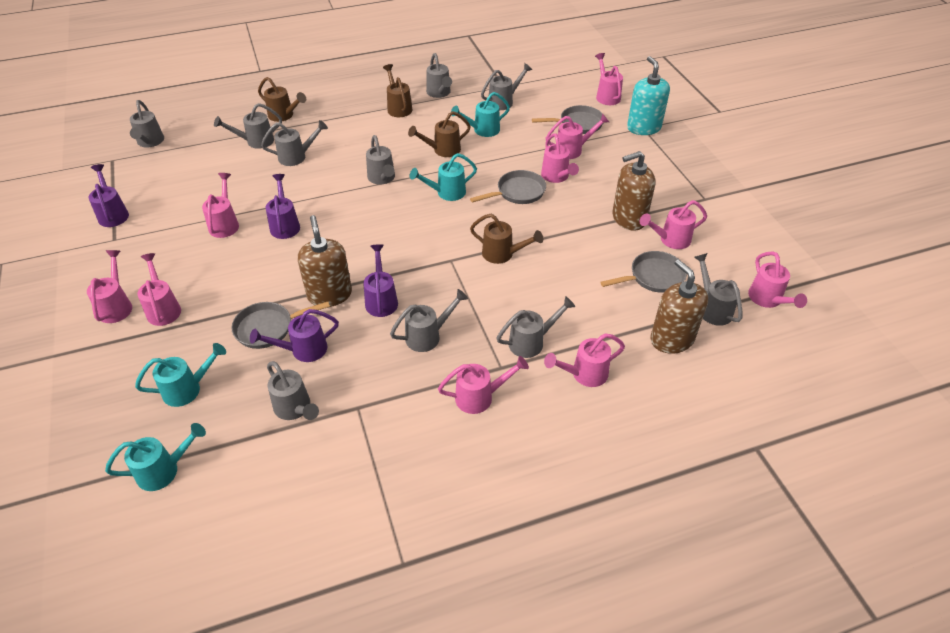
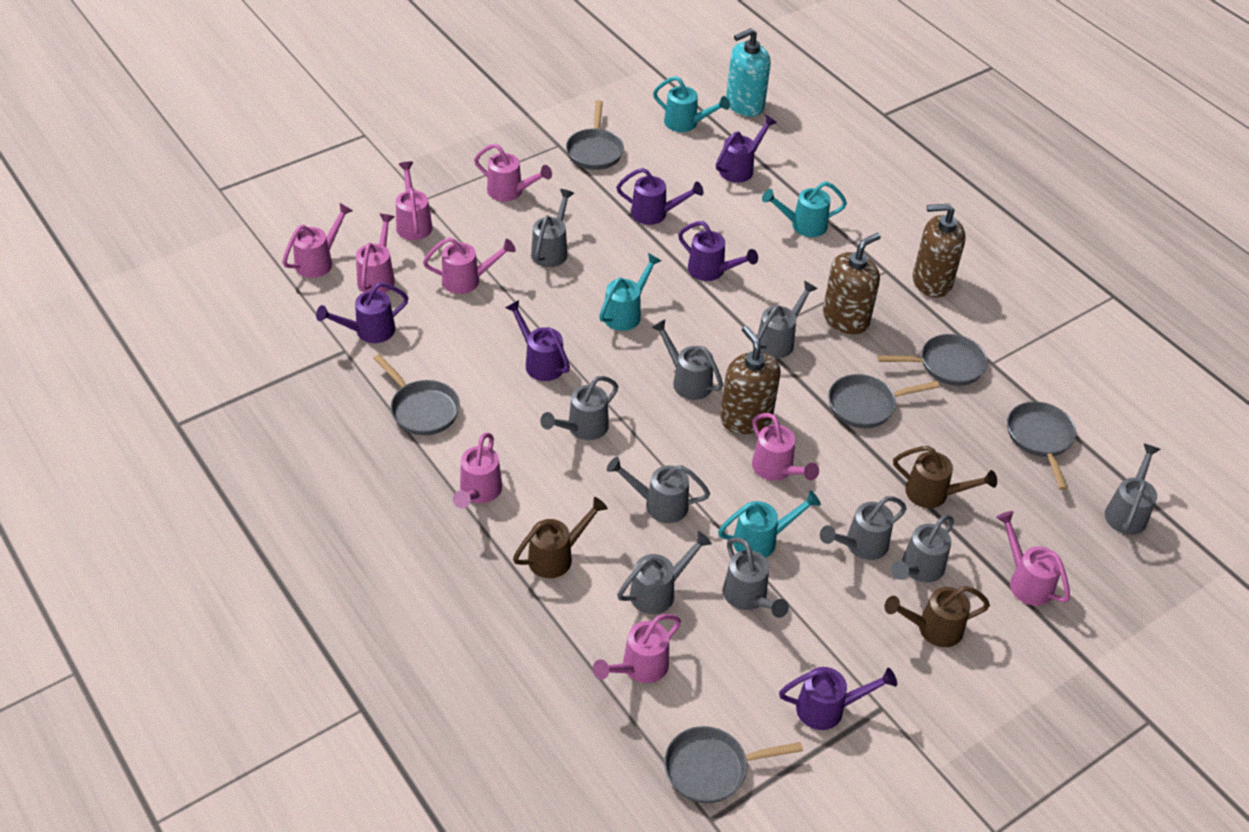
brown watering can: [258,77,306,122] [383,64,412,117] [408,111,471,157] [470,214,543,264] = 4 -> [513,497,608,578] [884,586,990,647] [893,446,997,508] = 3
grey pan: [232,302,330,349] [470,170,546,204] [532,105,603,134] [600,251,687,293] = 4 -> [373,354,460,435] [566,100,624,170] [664,726,803,803] [828,374,940,428] [878,334,988,386] [1007,401,1076,490] = 6
pink watering can: [87,250,132,323] [137,253,181,326] [202,173,239,238] [438,356,529,414] [541,133,579,183] [544,333,625,387] [545,113,609,159] [595,53,623,105] [640,200,707,249] [748,251,807,308] = 10 -> [282,203,353,278] [356,214,395,293] [396,162,432,240] [423,237,516,294] [453,433,502,508] [474,143,552,202] [593,614,681,683] [752,413,819,481] [996,511,1070,606] = 9
purple watering can: [89,164,129,227] [250,309,339,362] [265,174,300,239] [363,244,398,317] = 4 -> [316,282,408,343] [505,300,570,381] [616,168,704,225] [678,221,758,281] [716,115,777,183] [779,667,897,730] = 6

